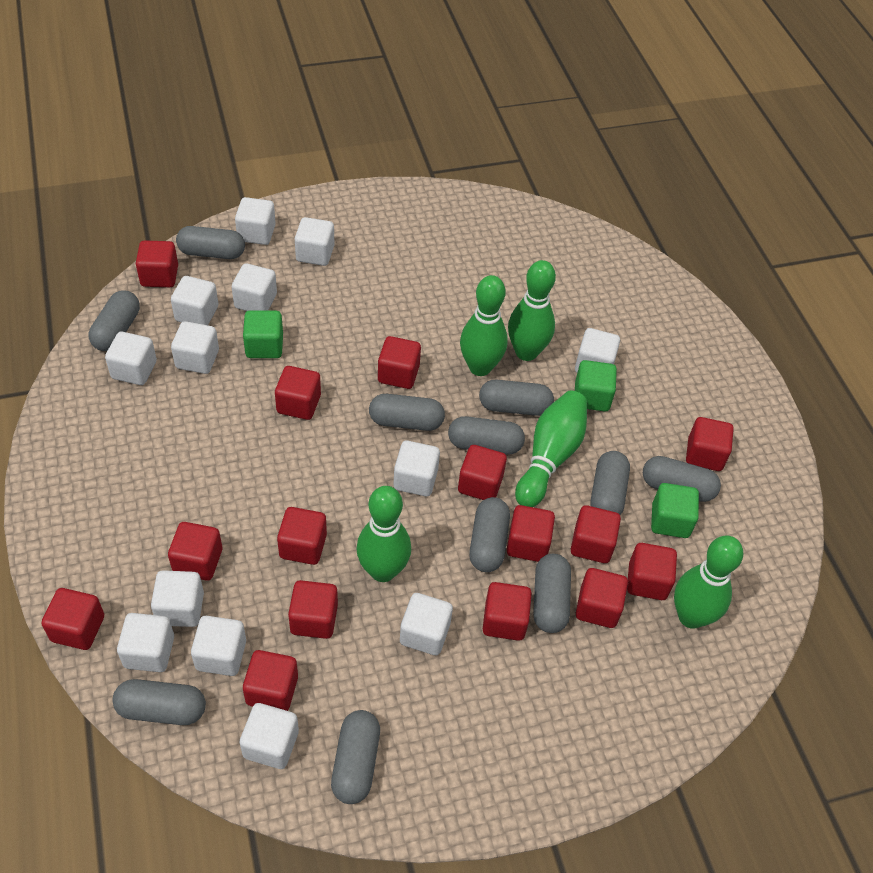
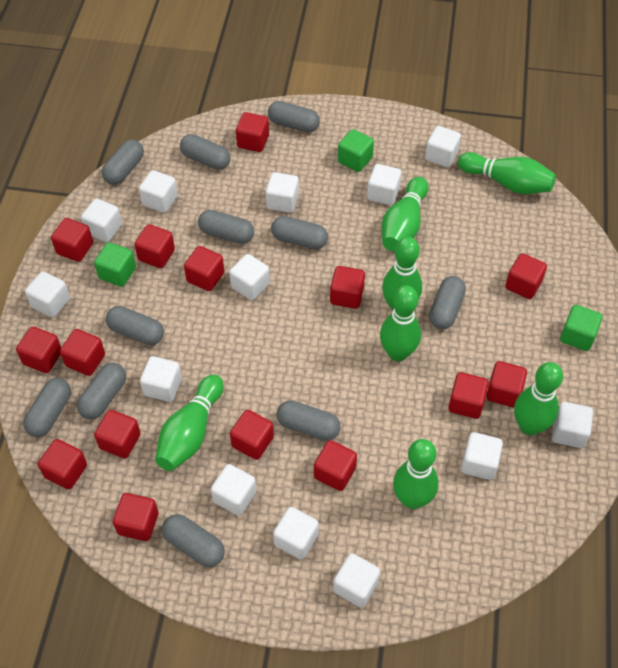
green bowling pin: [356,486,411,582] [460,275,508,376] [508,260,556,361] [515,391,587,507] [674,536,743,629] = 5 -> [155,374,224,471] [380,285,421,361] [382,177,428,251] [382,237,422,311] [393,439,438,509] [458,152,556,194] [514,362,563,435] = 7

